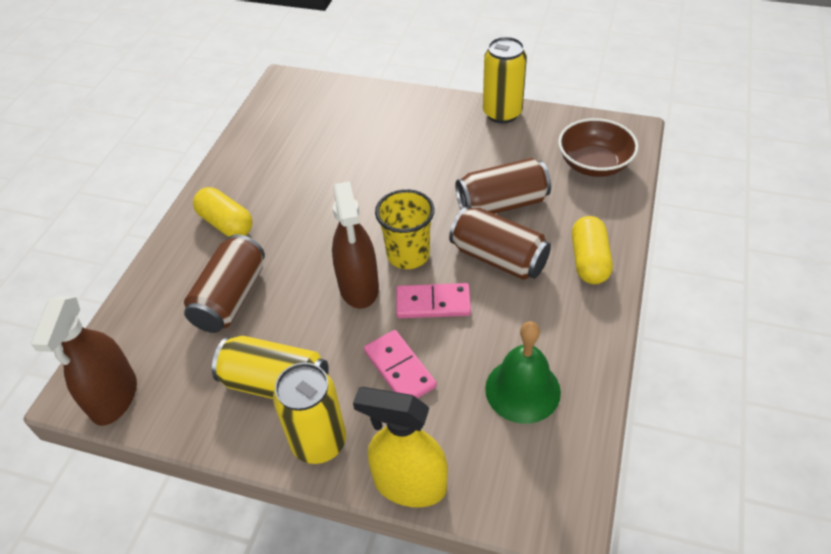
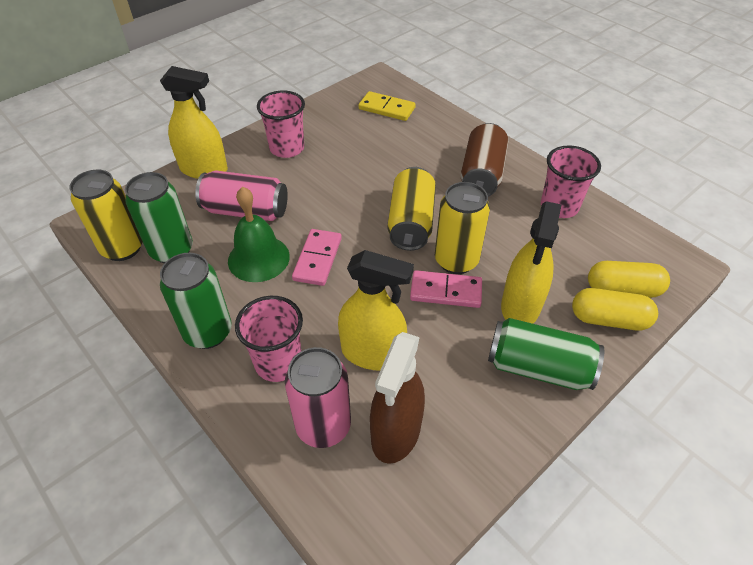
brown bowl: [558,118,639,177] = 1 -> none = 0
brown can: [184,234,265,333] [449,207,551,280] [456,158,551,214] = 3 -> [460,123,508,196] = 1
brown spray bottle: [31,297,137,426] [332,181,379,309] = 2 -> [370,332,425,464] = 1
green can: none = 0 -> [125,172,193,263] [160,253,232,349] [488,318,604,390] = 3
pink can: none = 0 -> [195,171,288,221] [285,347,351,448] = 2
pink cup: none = 0 -> [235,296,303,382] [257,91,305,158] [541,145,601,218] = 3
yellow cup: [375,189,435,269] = 1 -> none = 0
yellow domino: none = 0 -> [359,91,416,121] = 1
yellow spray bottle: [353,387,448,507] = 1 -> [160,66,228,179] [338,250,414,371] [501,201,561,324] = 3

